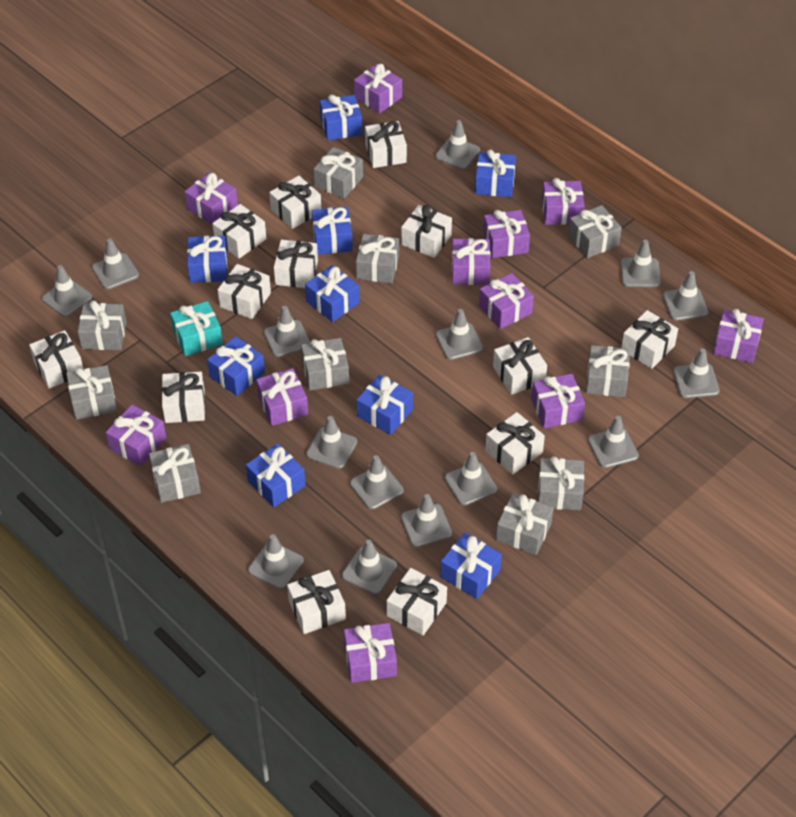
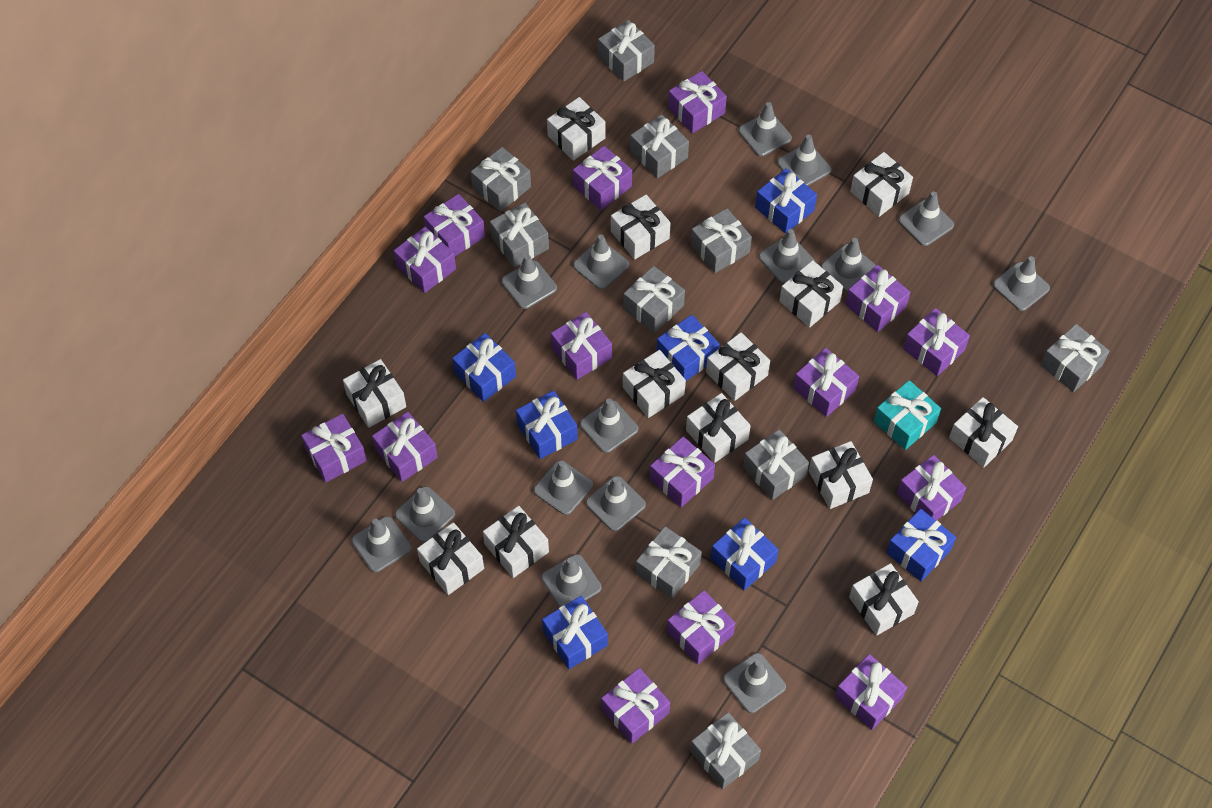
blue gift: [187,236,227,283] [207,336,265,396] [246,443,306,507] [305,265,360,322] [312,207,353,254] [320,95,362,140] [357,375,413,435] [440,533,502,599] [475,149,516,197] = 9 -> [452,333,516,402] [516,390,578,459] [542,596,608,669] [657,315,720,381] [711,517,779,590] [755,168,817,234] [886,509,956,581] = 7
purple gift: [106,405,166,466] [184,172,238,225] [256,368,308,426] [344,623,397,683] [354,64,402,113] [452,238,491,285] [479,273,534,329] [483,210,530,258] [531,374,585,428] [542,178,584,225] [713,309,764,363] = 11 -> [301,414,367,482] [372,412,438,482] [394,227,456,293] [424,194,485,256] [551,312,612,380] [573,146,632,210] [601,668,670,744] [650,436,715,507] [667,590,735,664] [668,71,727,133] [793,348,859,417] [835,654,907,730] [845,265,910,332] [897,455,966,520] [903,308,970,376] = 15

